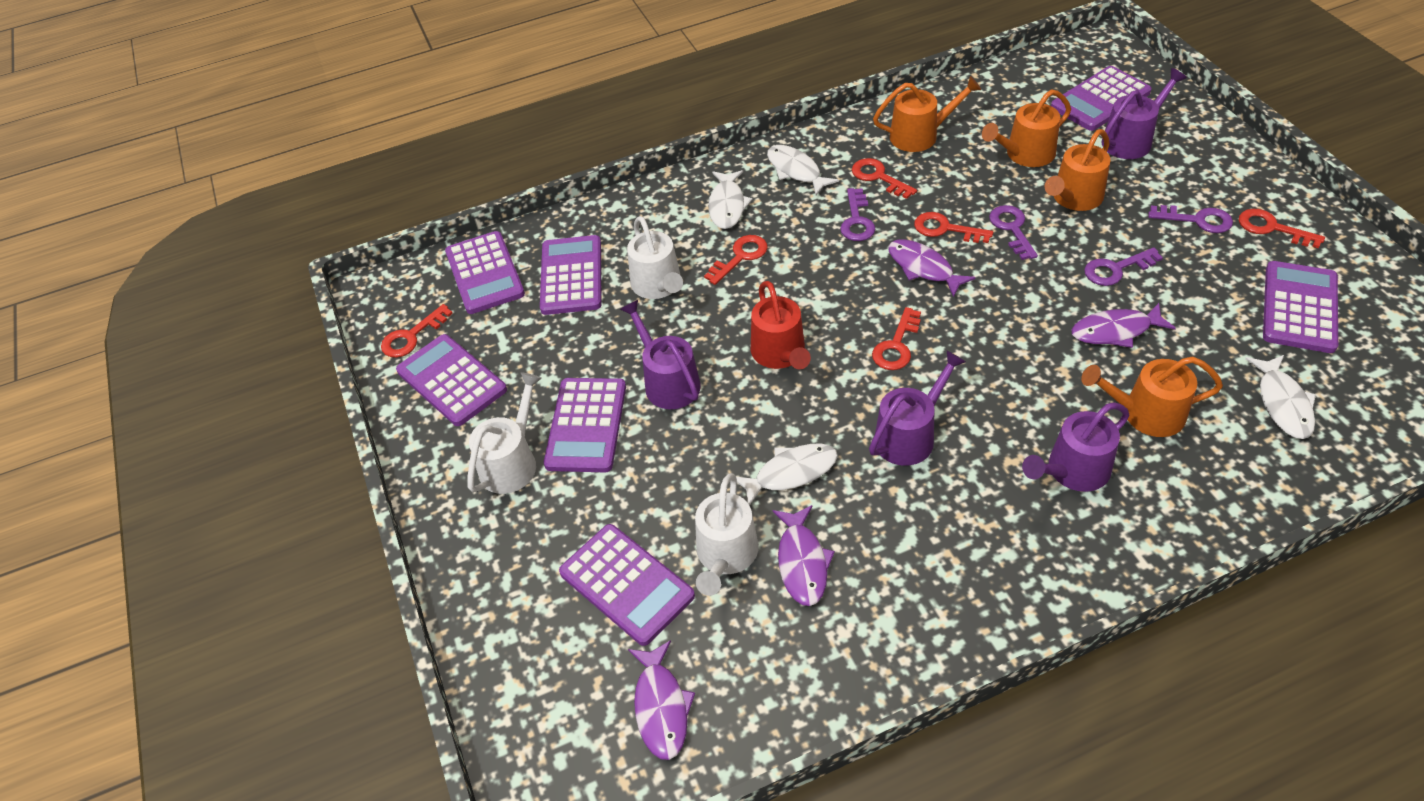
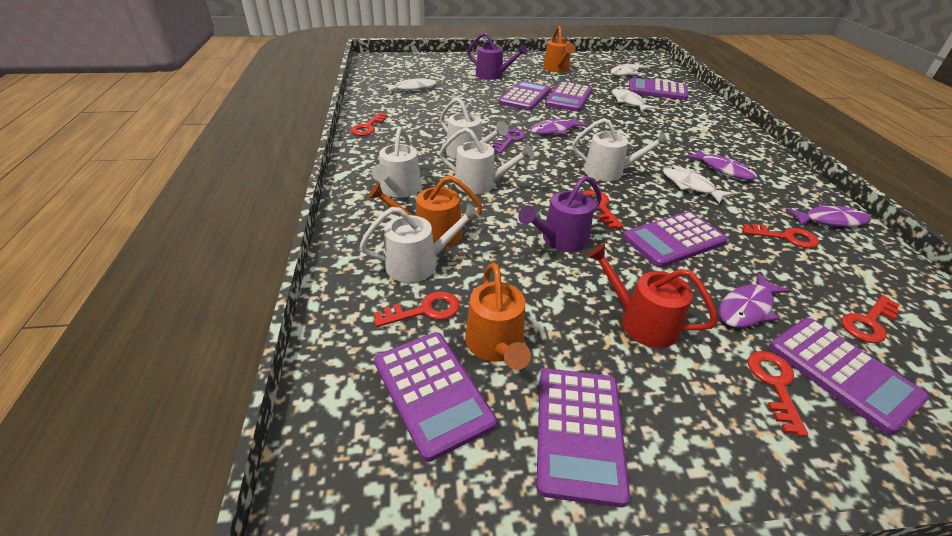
orange watering can: [873,76,981,152] [982,89,1071,167] [1045,129,1110,211] [1081,356,1223,437] = 4 -> [368,176,483,248] [465,263,531,370] [543,26,575,72] = 3
purple key: [840,188,875,241] [989,205,1038,260] [1084,247,1163,286] [1148,205,1233,233] = 4 -> [493,129,526,153] = 1
purple watering can: [620,300,701,409] [869,351,966,466] [1022,403,1130,492] [1102,68,1187,159] = 4 -> [467,32,528,80] [518,176,602,252] = 2
white watering can: [468,372,542,494] [627,216,683,299] [695,473,759,596] = 3 -> [360,203,480,283] [372,127,422,198] [439,127,534,194] [440,98,508,159] [572,118,669,181] = 5

